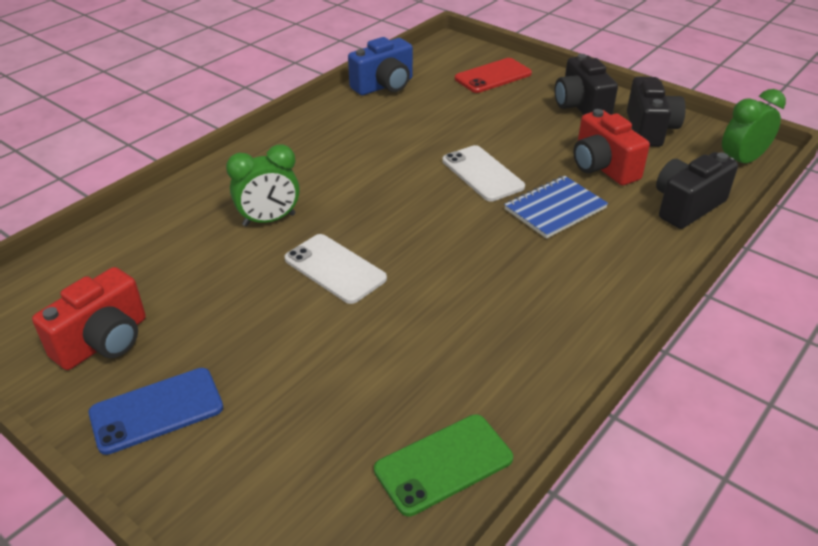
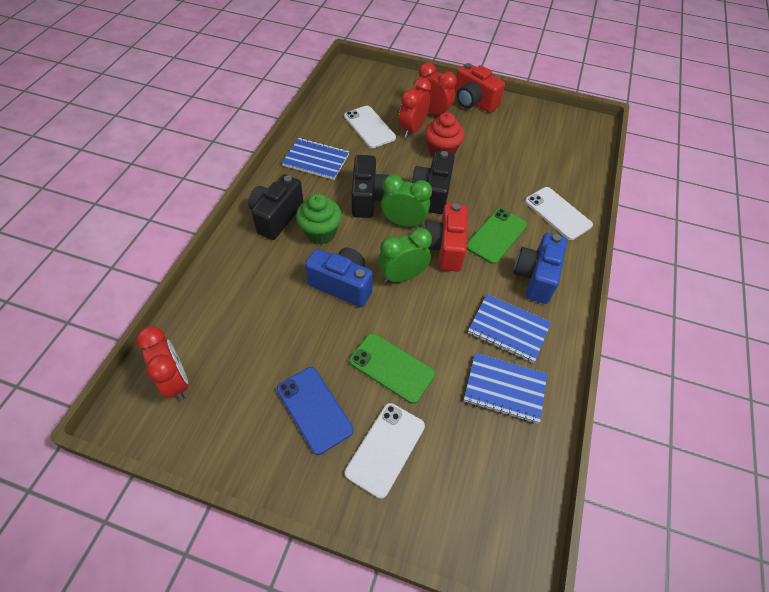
blue camera: [348,37,413,95] = 1 -> [305,248,373,307] [514,233,567,304] = 2
blue notebook: [504,176,608,239] = 1 -> [282,138,350,180] [464,353,547,424] [468,294,551,363] = 3
green cupcake: none = 0 -> [296,193,342,244] = 1
green phone: [374,414,513,517] = 1 -> [349,333,435,404] [467,208,527,264] = 2
red clock: none = 0 -> [136,326,188,401] [399,77,431,138] [416,62,457,115] = 3
red cupcake: none = 0 -> [425,112,465,157] = 1
red phone: [455,58,532,93] = 1 -> none = 0
white phone: [284,234,387,304] [442,145,525,201] = 2 -> [344,106,396,148] [345,403,425,499] [525,187,593,240] = 3

